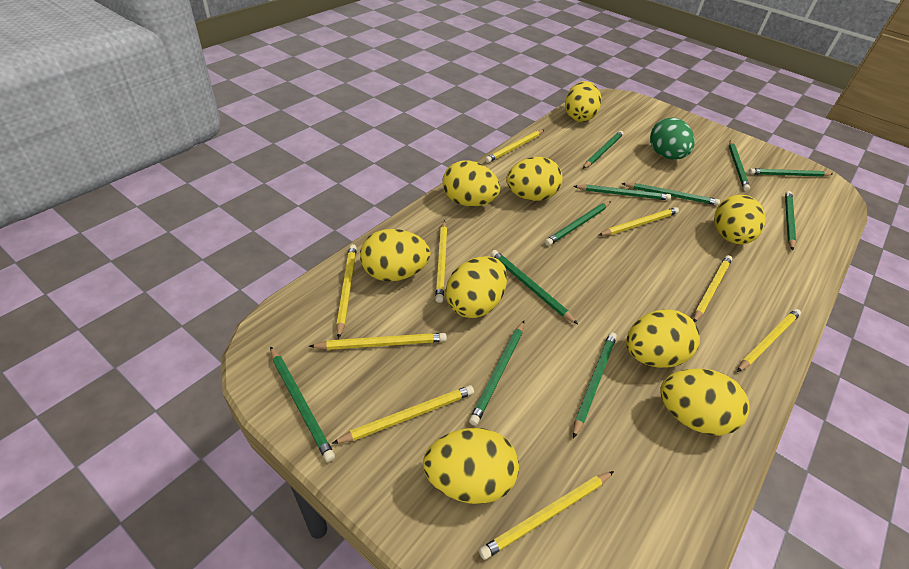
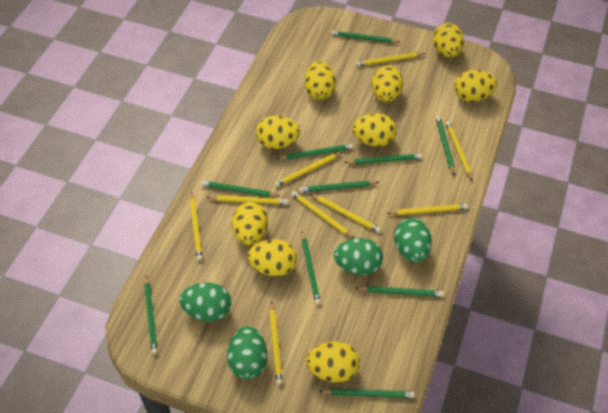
green egg: [650,118,695,160] = 1 -> [179,283,231,322] [227,326,267,379] [334,238,383,275] [394,218,432,262] = 4
green pencil: [270,346,335,462] [469,321,524,426] [491,250,578,324] [545,201,611,246] [573,332,617,439] [574,184,671,200] [583,131,624,169] [621,183,720,205] [729,140,750,191] [748,168,832,177] [785,191,796,250] = 11 -> [144,276,158,354] [201,181,280,197] [276,144,353,159] [299,180,379,192] [301,231,321,305] [319,388,415,398] [331,30,400,43] [344,154,422,164] [356,286,444,297] [436,115,455,175] = 10

